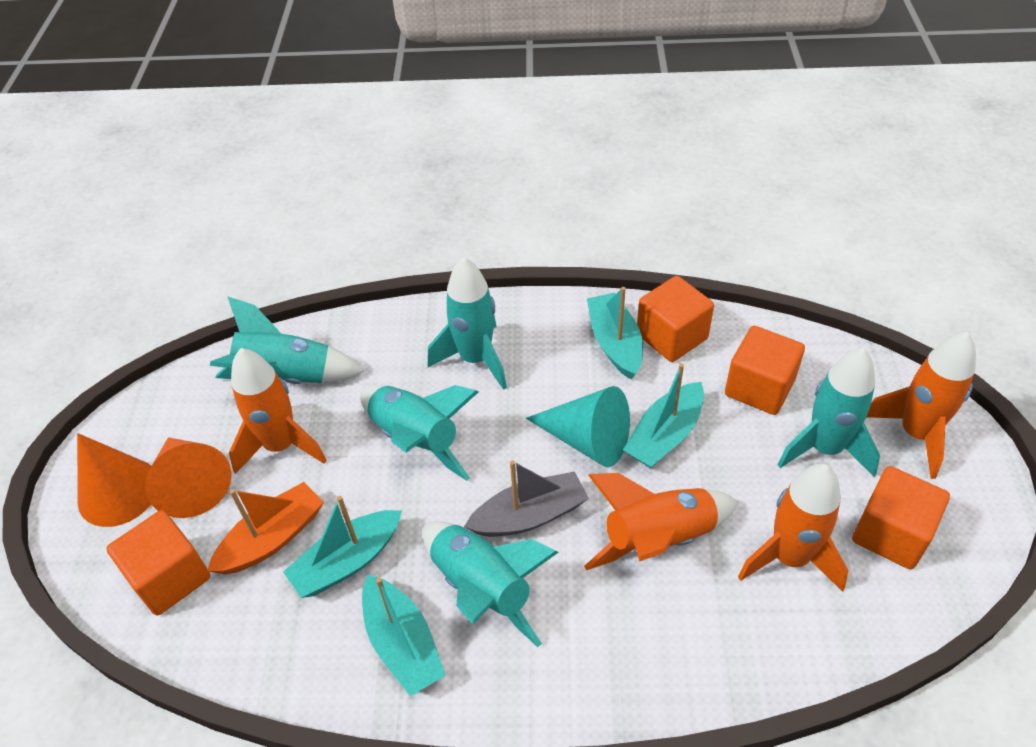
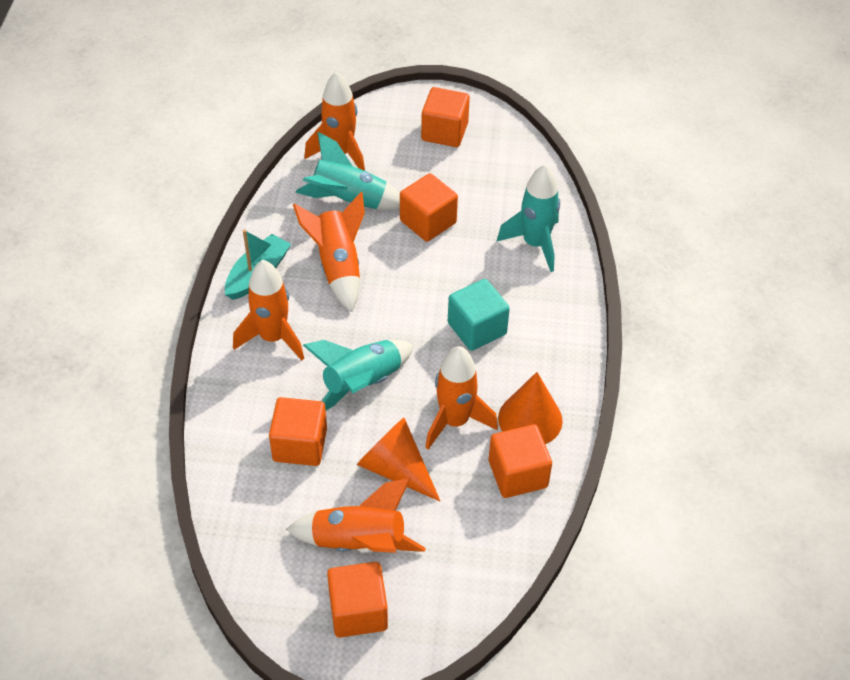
grey boat: [464,460,589,537] = 1 -> none = 0
orange boat: [207,482,324,574] = 1 -> none = 0
orange cube: [106,510,210,616] [637,276,714,362] [725,326,805,415] [852,466,950,569] = 4 -> [269,397,327,466] [327,562,388,637] [400,173,458,242] [421,87,470,147] [489,424,552,498] = 5
orange rocket: [229,348,327,474] [584,473,738,570] [738,464,849,592] [867,332,976,479] = 4 -> [233,260,304,360] [286,478,426,553] [293,192,365,312] [304,72,365,171] [425,346,498,450] = 5
turquoise boat: [283,496,402,598] [362,575,446,696] [587,287,643,379] [623,363,704,468] = 4 -> [225,229,291,300] = 1
turquoise cone: [526,386,630,467] = 1 -> none = 0
turquoise cube: none = 0 -> [448,279,510,351] = 1
turquoise rocket: [210,297,364,384] [360,385,478,481] [422,521,559,647] [427,257,507,390] [777,348,880,477] = 5 -> [295,132,400,210] [303,340,414,410] [497,164,560,272] = 3

